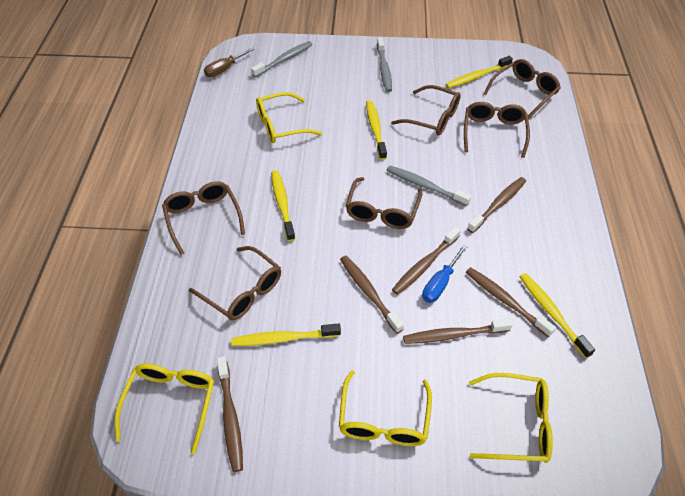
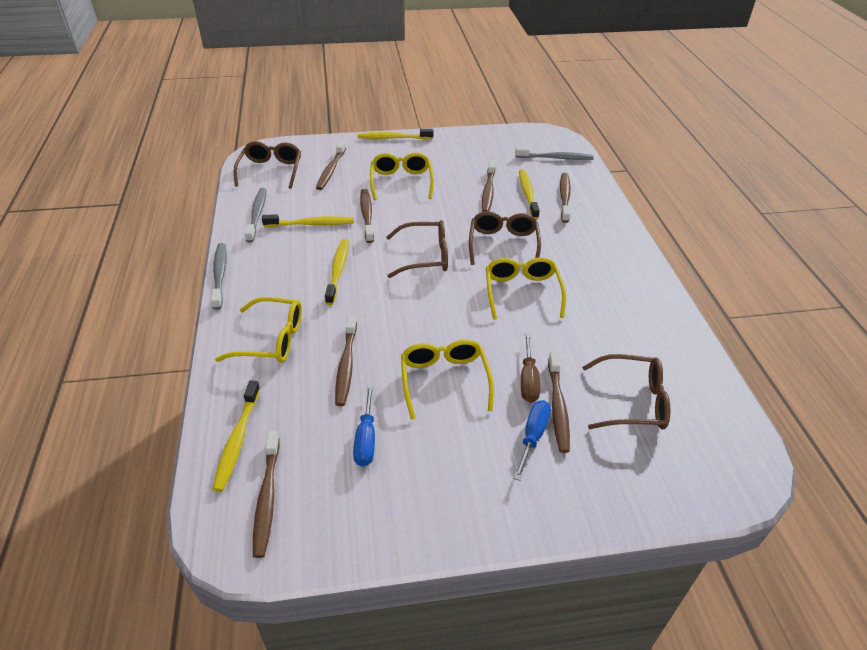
blue screwdriver: [422,245,467,303] = 1 -> [353,385,375,467] [514,400,551,481] = 2
brown glasses: [162,182,245,255] [189,246,281,321] [346,177,423,229] [391,85,461,136] [464,102,530,158] [484,59,561,120] = 6 -> [234,141,301,189] [386,220,448,278] [469,211,541,265] [582,354,671,430] = 4
brown toothbrush: [217,356,243,472] [340,256,404,334] [392,226,461,295] [403,319,512,344] [466,267,556,337] [467,177,526,233] = 6 -> [253,431,280,558] [316,141,346,190] [335,315,357,406] [360,189,374,243] [482,160,495,212] [548,352,570,453] [560,173,571,223] = 7

